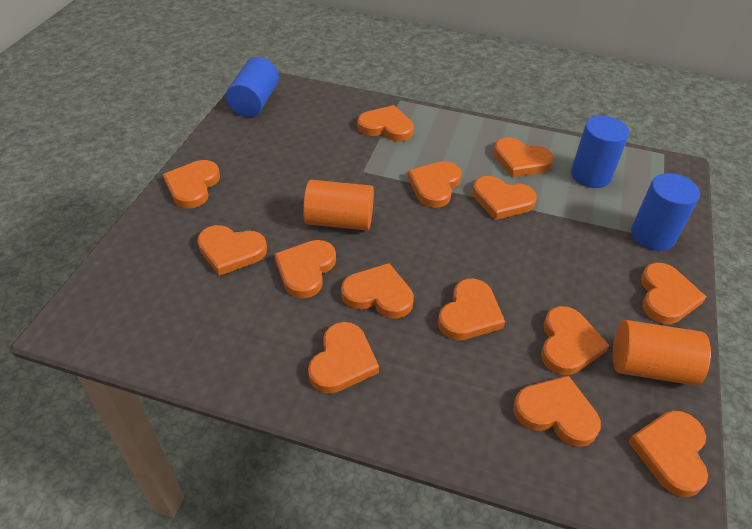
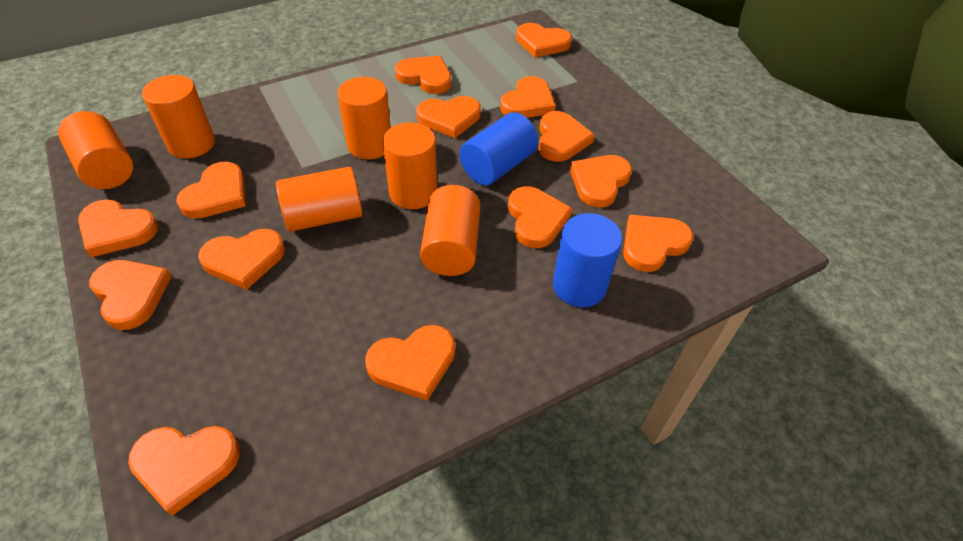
blue cylinder: [226,57,279,117] [571,116,629,188] [631,173,700,251] = 3 -> [459,112,538,186] [553,213,622,307] = 2
orange cylinder: [303,180,374,231] [613,320,711,386] = 2 -> [58,111,133,189] [142,75,215,159] [276,167,362,232] [338,77,391,159] [383,122,437,209] [420,185,480,276] = 6

